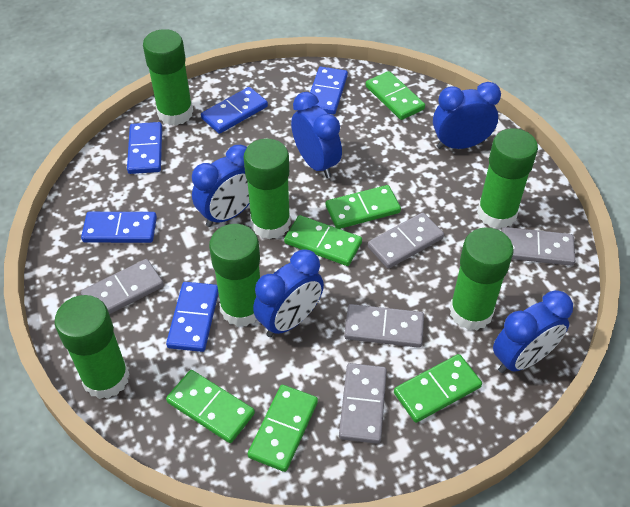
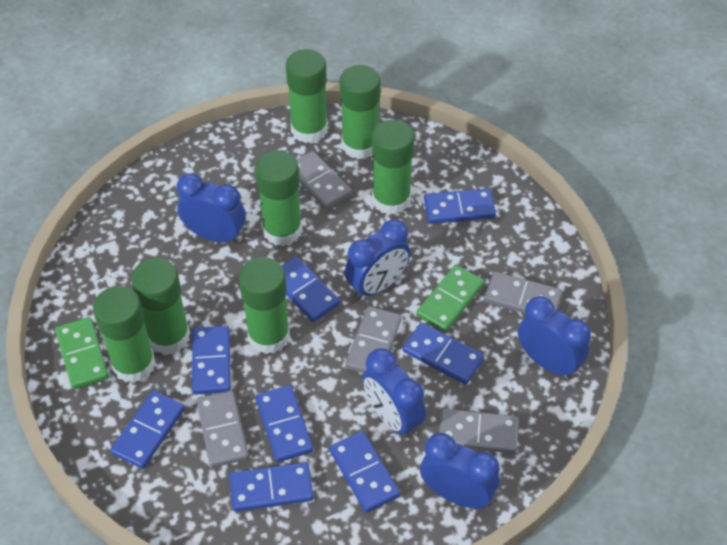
blue domino: [81,212,157,243] [127,122,162,174] [166,282,218,352] [201,87,268,134] [310,67,348,114] = 5 -> [111,391,185,469] [192,326,231,394] [229,462,314,512] [255,385,313,462] [282,257,340,322] [329,431,400,513] [403,323,484,385] [424,189,496,224] = 8
green domino: [166,370,255,443] [248,385,318,472] [284,215,362,266] [326,185,401,229] [366,71,425,120] [394,354,482,423] = 6 -> [56,317,109,389] [416,265,484,332] = 2
green glue stick: [54,295,129,399] [143,29,193,126] [209,224,260,327] [244,139,291,239] [449,227,514,330] [477,128,538,229] = 6 -> [93,286,156,383] [131,258,190,354] [239,257,290,354] [255,150,302,246] [286,49,328,143] [340,65,381,159] [372,120,414,215] = 7

